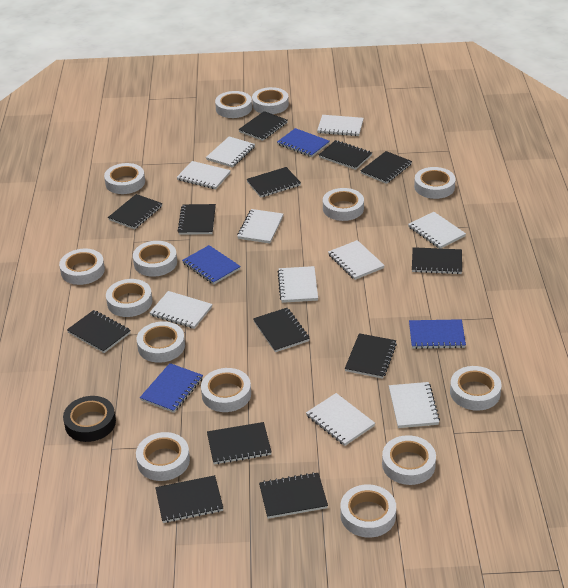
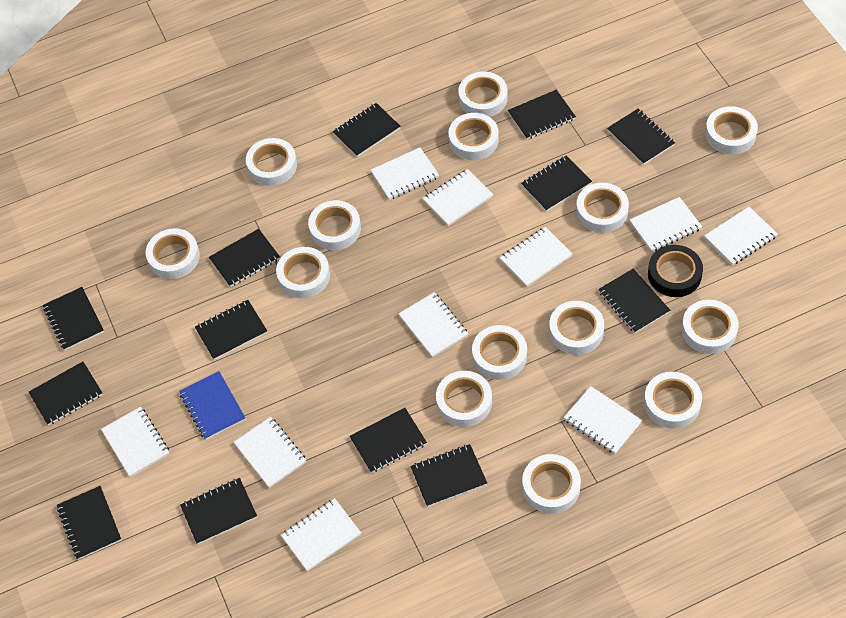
blue notebook: [140,363,203,413] [182,245,241,284] [277,128,330,157] [409,319,466,349] = 4 -> [179,371,246,440] = 1

